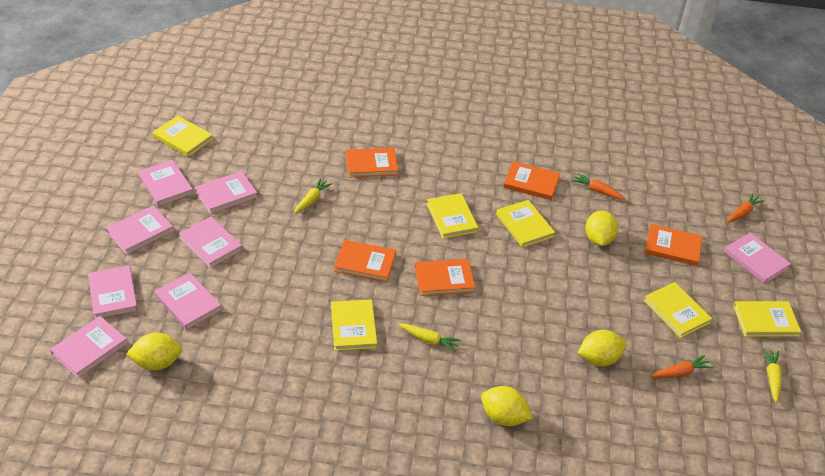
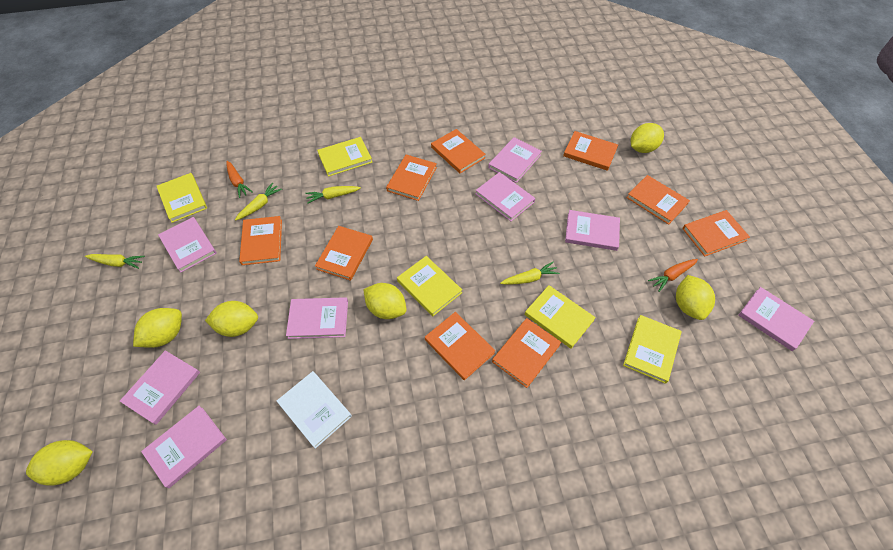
orange book: [334,240,396,282] [346,147,398,177] [415,259,476,296] [503,161,560,200] [645,224,702,266] = 5 -> [239,216,282,265] [315,226,373,281] [386,155,437,201] [425,312,495,380] [431,129,486,173] [492,318,561,388] [563,131,618,171] [627,175,690,225] [682,210,750,257] = 9
orange carrot: [572,173,625,200] [651,355,713,378] [727,193,765,223] = 3 -> [226,161,252,198] [648,259,698,292] = 2
white book: none = 0 -> [277,371,352,449] = 1
yellow book: [153,116,213,157] [331,299,377,351] [427,193,479,239] [496,200,555,248] [644,282,712,338] [733,301,801,337] = 6 -> [156,173,207,223] [317,137,372,177] [397,256,462,316] [524,285,596,349] [623,315,682,384] = 5
yellow carrot: [294,178,332,214] [398,324,461,352] [762,348,782,402] = 3 -> [85,254,145,269] [235,183,282,220] [305,186,361,204] [500,262,560,285] = 4
yellow lemon: [126,333,182,371] [481,386,532,426] [578,330,626,367] [585,210,618,246] = 4 -> [26,440,93,486] [133,308,182,348] [205,301,258,337] [363,283,407,319] [631,123,664,153] [676,275,715,320] = 6

